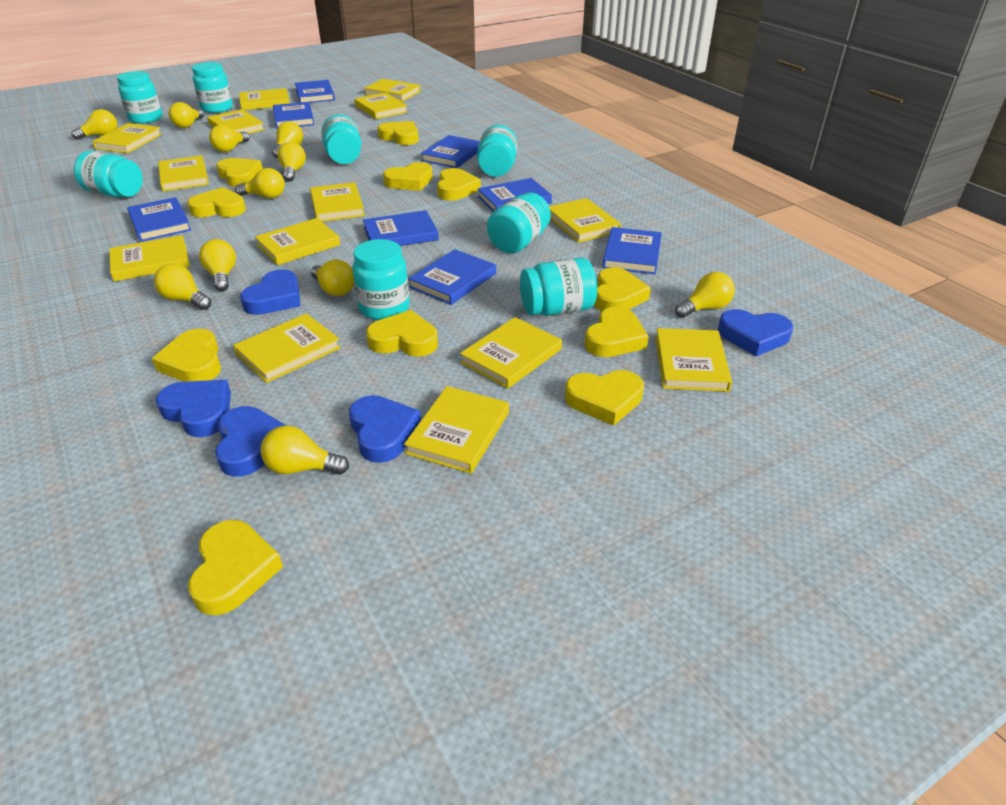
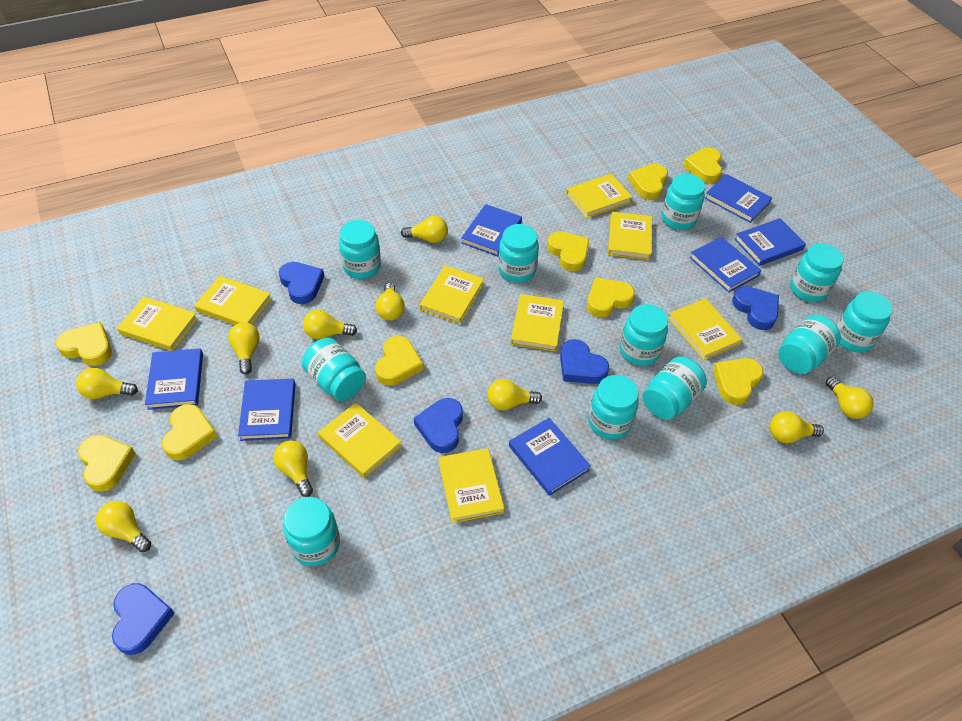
blue book: [127,197,191,242] [273,102,314,129] [295,80,335,103] [363,210,439,246] [408,249,496,305] [421,135,480,168] [478,178,552,212] [602,227,662,274] = 8 -> [145,348,203,410] [238,379,295,441] [461,204,522,257] [509,418,591,496] [689,237,761,293] [704,174,772,223] [734,218,806,266] = 7
turquoise jar: [74,150,143,197] [117,71,162,123] [192,62,233,113] [321,114,362,164] [353,239,410,320] [477,125,517,177] [487,193,551,253] [520,257,597,316] = 8 -> [283,497,340,566] [302,338,366,401] [339,220,381,279] [498,224,539,283] [588,375,639,439] [620,304,668,366] [643,356,707,420] [662,174,705,230] [778,315,841,374] [790,243,844,302] [836,292,892,353] = 11
yellow book: [92,123,162,153] [109,235,190,282] [158,155,209,191] [207,109,265,134] [233,313,341,383] [239,88,290,110] [255,218,340,265] [310,182,365,222] [354,92,408,119] [364,79,421,102] [404,386,509,474] [460,317,562,389] [549,198,621,243] [655,328,732,392] = 14 -> [117,296,198,351] [194,276,272,325] [318,402,402,478] [420,265,484,324] [438,448,505,523] [511,294,564,352] [566,174,632,218] [608,211,652,260] [668,298,742,360] = 9
yellow heart: [152,329,221,382] [187,187,246,217] [188,520,283,615] [216,158,263,187] [366,310,438,357] [378,121,419,145] [383,162,433,191] [437,168,481,201] [565,370,644,426] [585,307,649,357] [594,267,651,311] = 11 -> [56,322,112,366] [78,435,136,492] [162,404,217,460] [375,336,423,386] [547,231,589,271] [587,277,635,318] [628,164,668,200] [683,147,722,183] [713,358,764,405] = 9
yellow light bulb: [71,109,118,140] [154,263,211,310] [169,102,204,128] [199,239,236,291] [209,125,250,152] [235,168,285,198] [261,426,349,475] [272,121,303,158] [277,142,306,182] [310,260,354,296] [675,272,735,318] = 11 -> [76,368,138,399] [96,501,151,552] [228,322,260,374] [274,441,313,497] [303,310,357,339] [376,283,405,320] [401,216,448,243] [487,379,542,410] [770,411,824,443] [826,377,874,419] = 10

